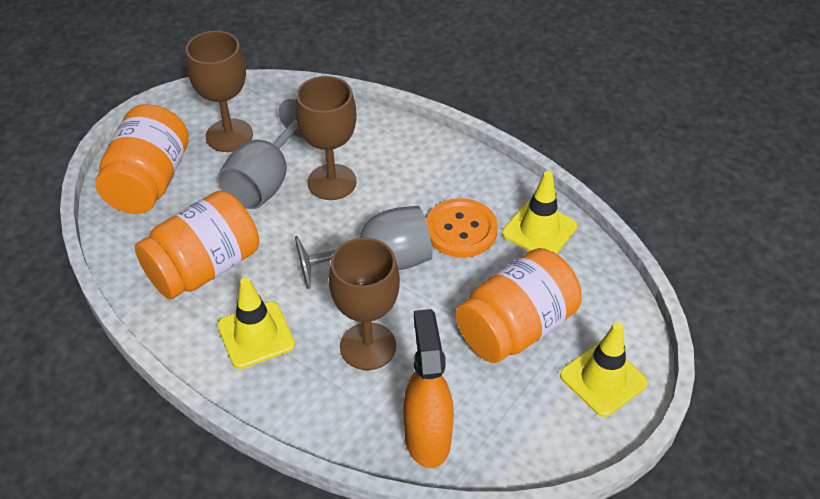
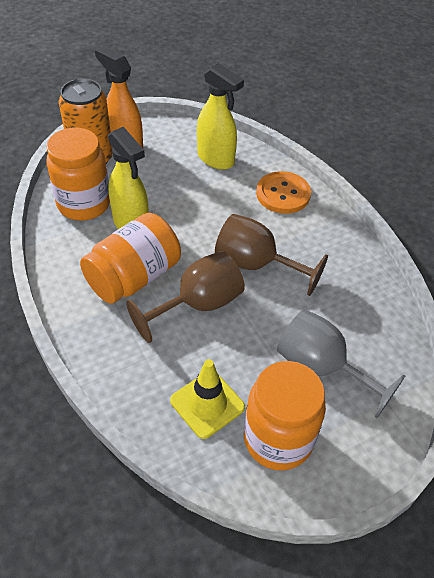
brown goblet: [186,31,253,152] [295,76,357,200] [329,238,400,370] = 3 -> [126,251,245,343] [215,214,328,296] = 2
grey goblet: [218,99,304,209] [295,206,432,289] = 2 -> [277,309,405,418] = 1
orange can: none = 0 -> [59,79,113,164] = 1
yellow spray bottle: none = 0 -> [108,127,149,229] [197,63,244,170] = 2
yellow traffic cone: [217,277,295,369] [502,171,577,254] [560,322,648,417] = 3 -> [170,359,245,439] = 1

